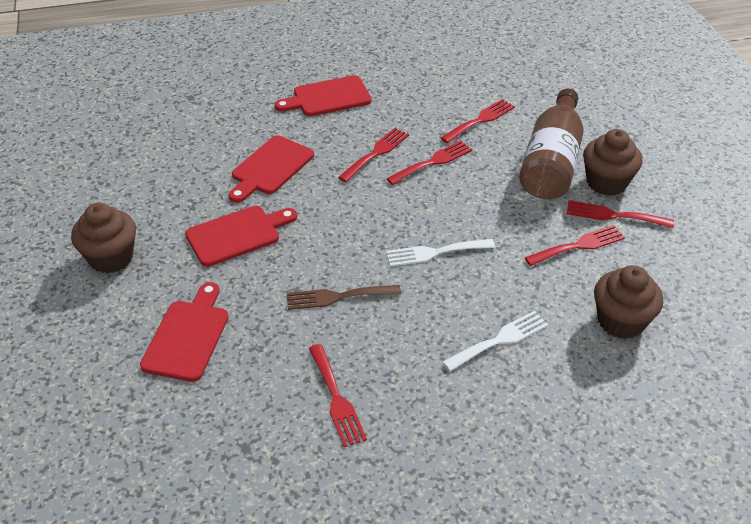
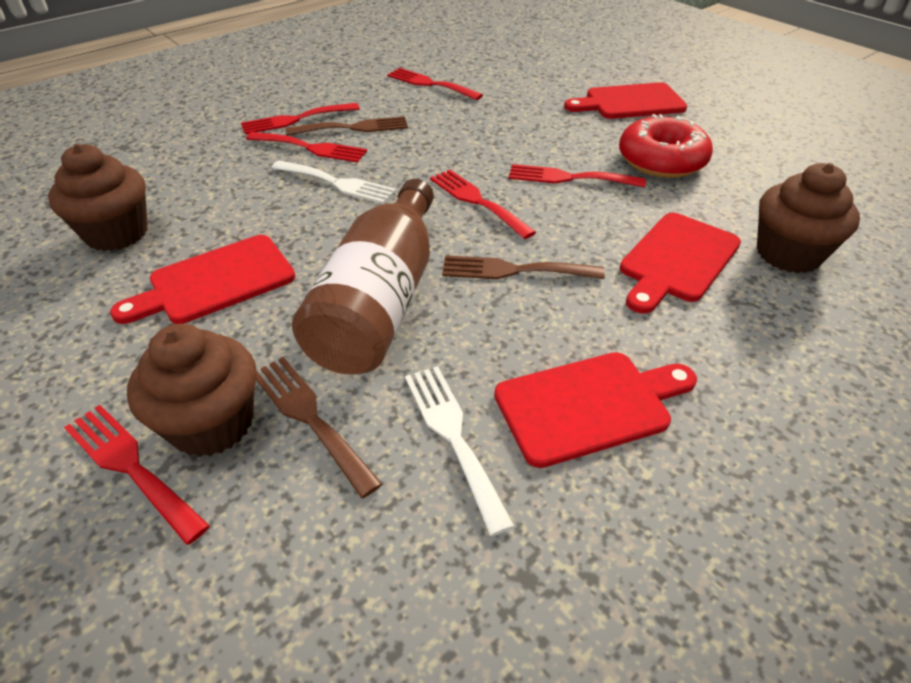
brown fork: [287,285,401,310] = 1 -> [256,357,382,498] [286,116,408,136] [442,255,605,279] = 3
red donut: none = 0 -> [619,114,713,178] = 1

